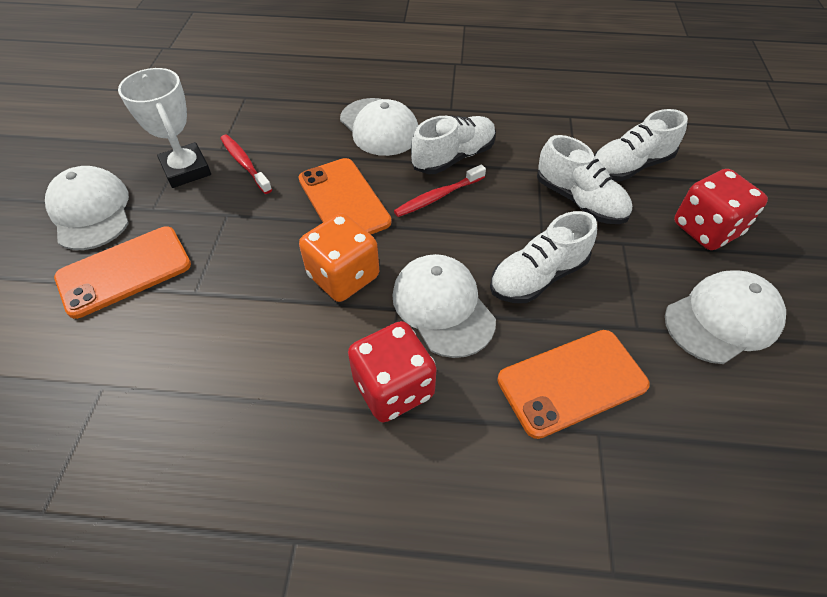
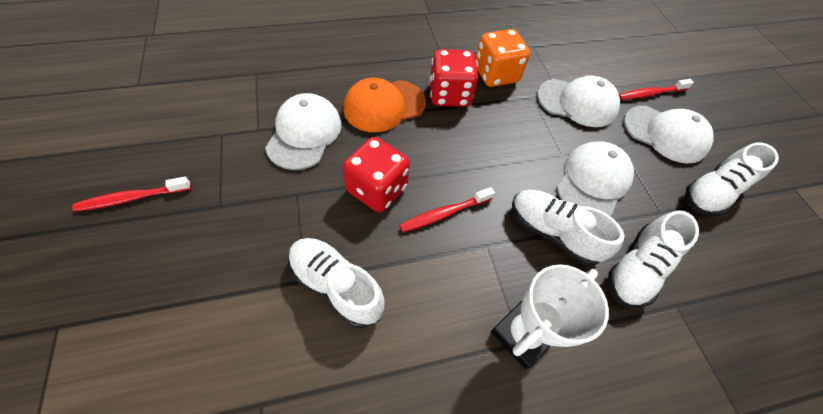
orange cap: none = 0 -> [343,78,426,132] = 1
orange phone: [54,227,191,319] [299,158,391,235] [497,330,650,439] = 3 -> none = 0
red toothbrush: [220,135,272,194] [394,164,486,217] = 2 -> [72,177,191,212] [399,187,495,232] [619,79,694,100] = 3

